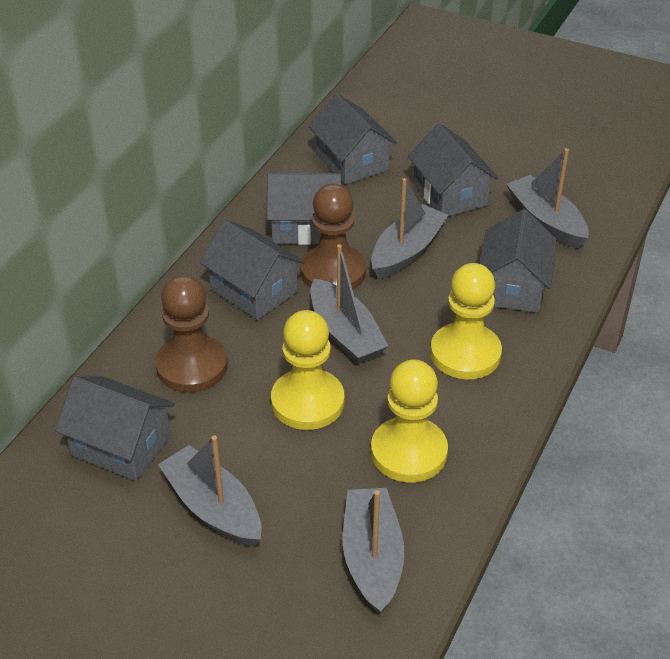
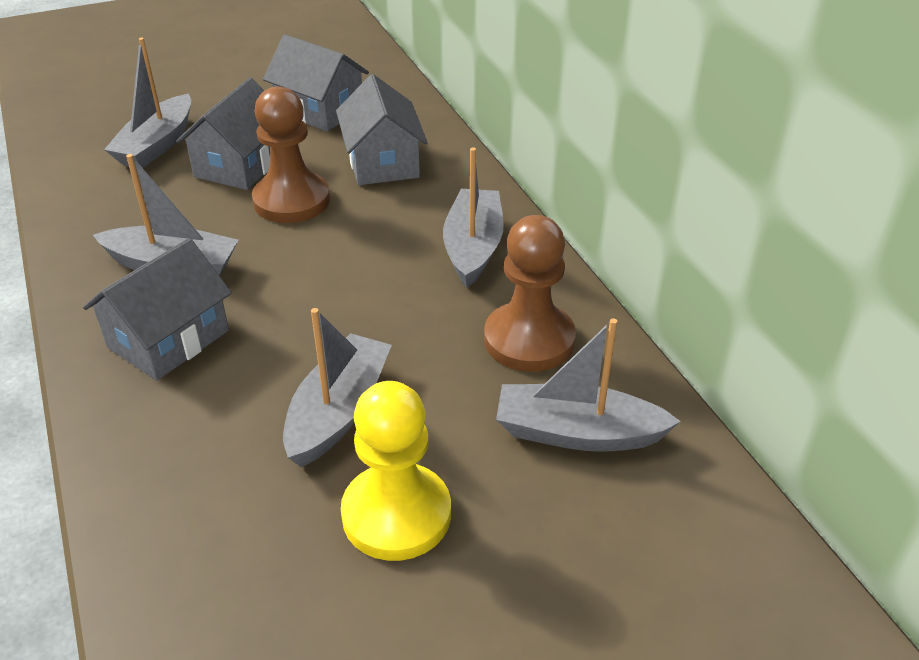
grey house: [55,376,175,481] [200,220,305,320] [267,173,342,245] [309,93,397,185] [408,123,498,217] [480,209,557,313] = 6 -> [83,238,232,381] [176,78,270,190] [263,34,369,132] [336,74,428,185] = 4
yellow pawn: [271,310,344,430] [371,360,448,483] [430,263,502,379] = 3 -> [341,381,451,561] = 1

